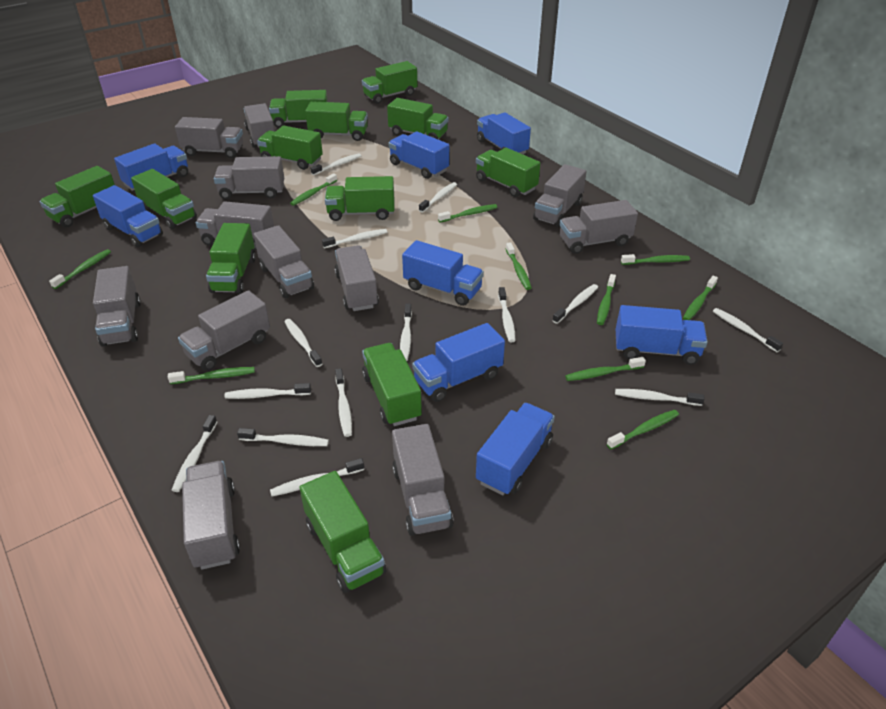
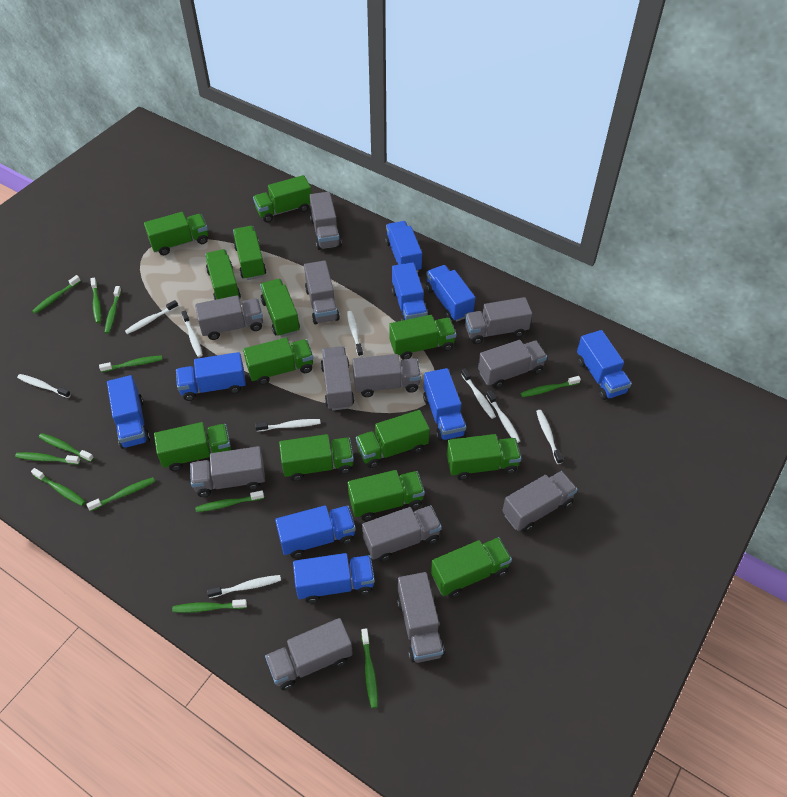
blue truck: [93,185,163,247] [114,143,188,191] [389,131,449,179] [402,240,484,306] [412,323,505,402] [476,403,555,495] [477,112,531,154] [616,305,708,365] = 8 -> [107,375,150,449] [176,352,246,401] [275,505,356,558] [293,553,375,603] [385,221,422,272] [392,262,428,321] [423,368,466,441] [426,265,475,322] [577,330,632,400] = 9
green toothbrush: [49,249,111,289] [168,367,255,384] [290,173,337,206] [438,204,497,222] [506,242,532,290] [565,357,646,381] [597,274,616,325] [607,410,679,449] [621,254,690,265] [683,276,718,320] = 10 -> [15,452,81,465] [31,468,86,506] [32,275,81,314] [39,433,94,462] [86,477,155,511] [90,278,101,323] [99,355,163,372] [105,286,122,334] [172,599,247,613] [195,490,264,512] [361,628,378,708] [521,376,581,397] = 12
green truck: [39,166,115,227] [131,169,197,229] [206,223,256,294] [257,126,323,170] [269,90,328,128] [300,471,386,593] [305,101,368,141] [325,176,394,221] [362,61,417,104] [362,343,422,426] [387,98,448,139] [476,148,540,197] = 12 -> [144,212,208,255] [154,422,231,471] [205,249,241,300] [233,226,266,280] [243,337,313,385] [253,175,312,223] [260,279,300,337] [279,434,354,481] [348,470,425,521] [356,410,430,468] [389,315,456,359] [431,537,512,598] [447,434,521,480] = 13
white toothbrush: [172,415,217,492] [225,383,311,399] [237,428,329,446] [270,458,364,497] [284,319,322,367] [310,153,361,175] [322,229,387,248] [335,368,352,437] [400,304,412,361] [419,182,457,213] [498,287,516,342] [552,284,598,324] [615,389,705,406] [713,308,783,352] = 14 -> [17,374,71,398] [125,300,178,334] [181,310,203,357] [207,575,281,598] [255,419,321,432] [347,311,363,357] [461,368,496,419] [486,390,520,443] [536,410,563,464] = 9

